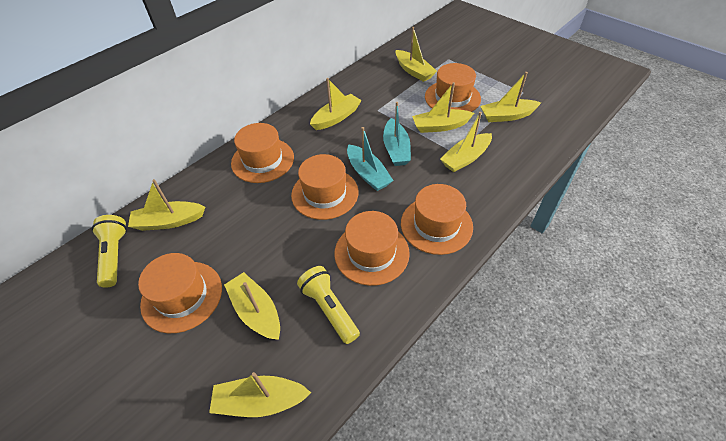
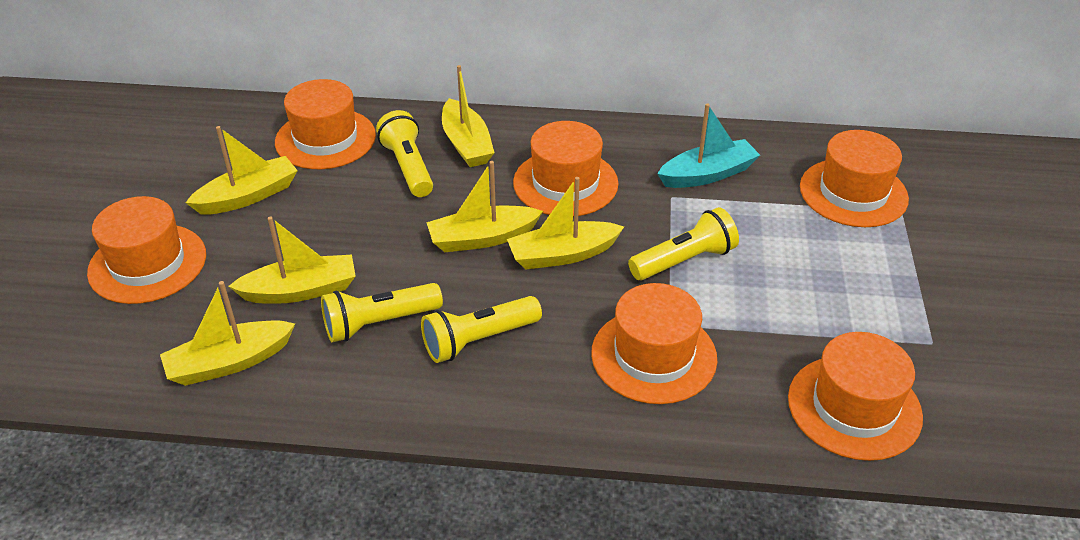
turquoise boat: [347,127,394,191] [383,102,411,166] = 2 -> [657,103,760,188] = 1
yellow boat: [128,179,205,231] [209,372,311,417] [224,272,280,340] [310,78,362,130] [396,27,437,82] [412,82,474,133] [440,112,492,172] [480,72,541,122] = 8 -> [160,281,295,386] [185,126,298,215] [228,216,356,304] [426,161,543,252] [442,65,494,167] [507,177,624,269] = 6
yellow flashlight: [91,215,127,288] [297,266,360,344] = 2 -> [321,283,443,342] [376,110,433,197] [421,296,542,363] [628,207,739,280] = 4

